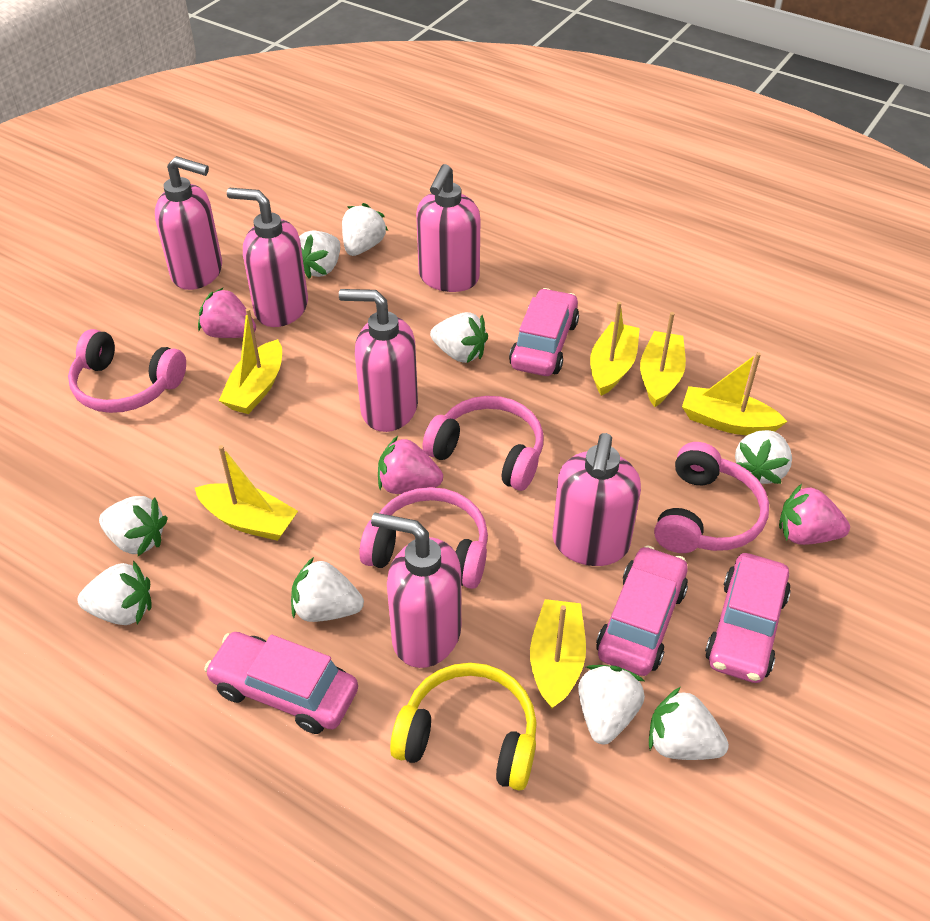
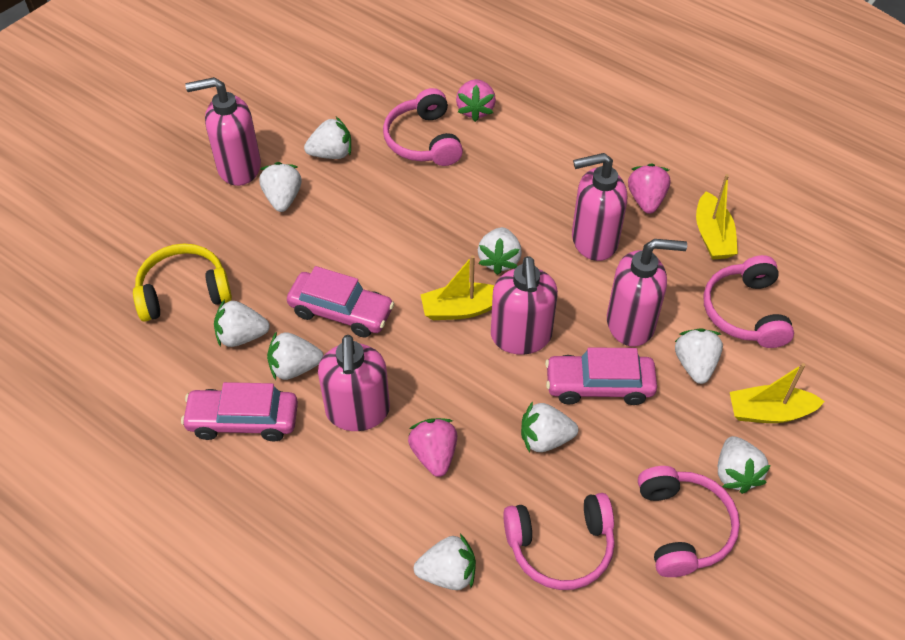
pink car: [204,632,358,734] [509,288,579,376] [596,545,688,676] [705,553,791,683] = 4 -> [181,382,298,442] [287,266,395,338] [545,347,657,405] = 3
pink soap dispenser: [155,156,222,290] [227,188,308,327] [339,289,418,432] [371,513,461,668] [416,164,480,292] [552,433,641,566] = 6 -> [185,77,261,186] [318,335,390,431] [491,256,558,355] [572,153,627,261] [607,239,687,347] = 5
yellow boat: [195,445,298,541] [219,308,282,414] [530,599,586,709] [590,302,640,396] [640,312,686,407] [682,352,787,435] = 6 -> [420,255,495,320] [696,174,738,260] [730,363,825,423] = 3

